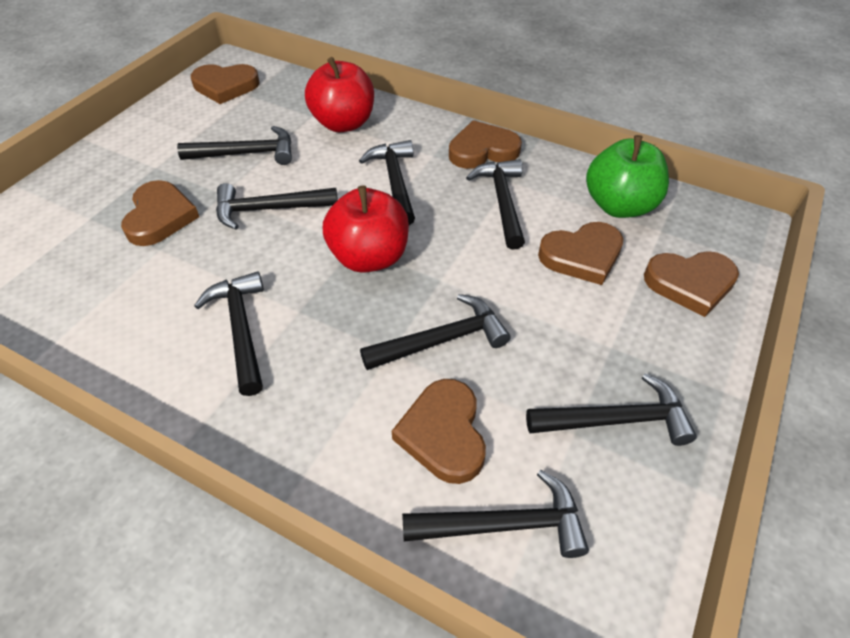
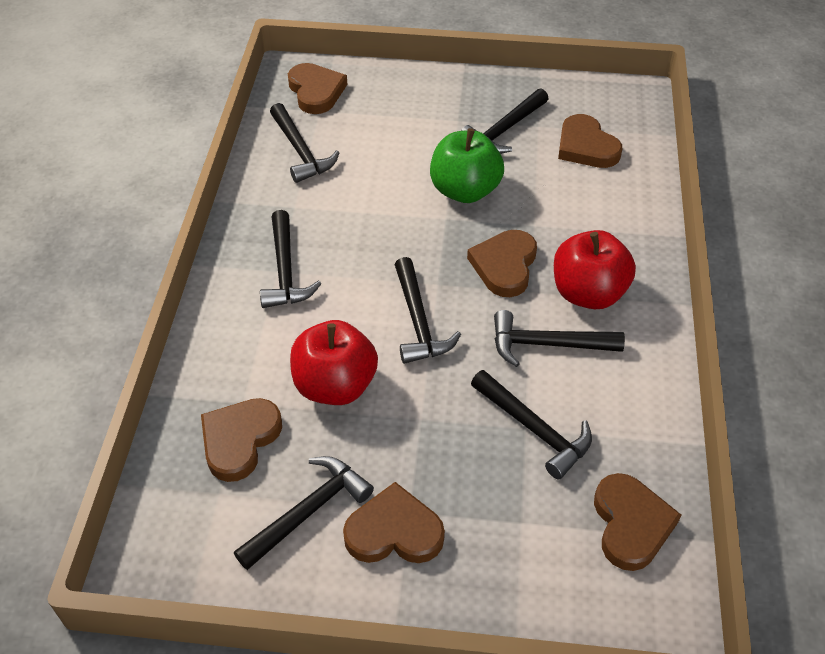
black hammer: [177,126,292,165] [194,271,264,396] [216,183,338,230] [359,140,415,225] [360,294,510,370] [402,470,589,558] [466,159,525,250] [526,374,697,446] = 8 -> [234,456,374,570] [260,210,321,308] [270,103,339,183] [395,257,461,364] [461,89,548,154] [471,370,592,479] [494,310,625,367] = 7

